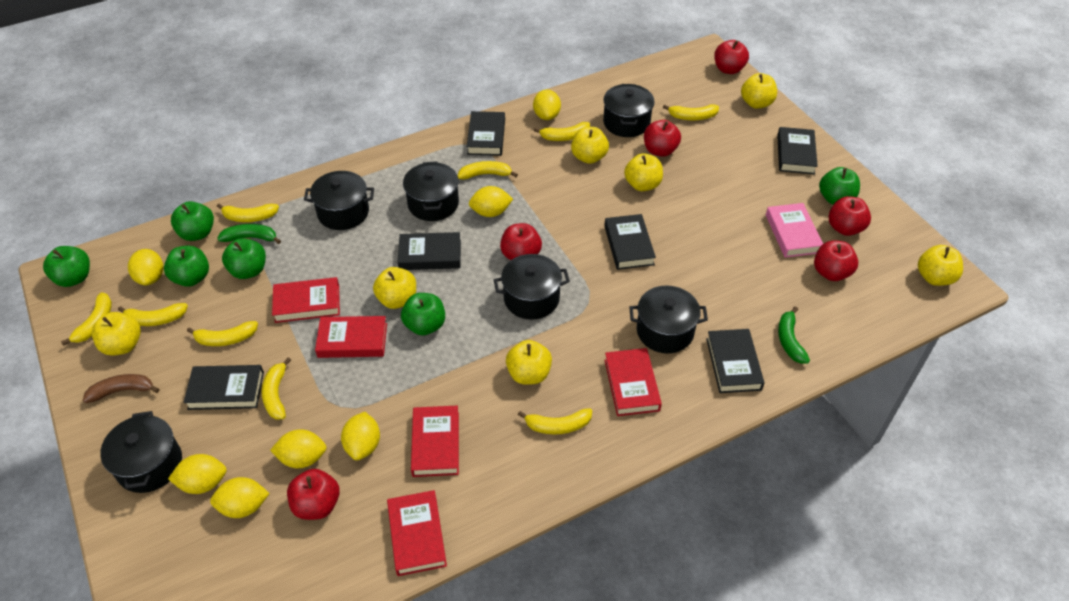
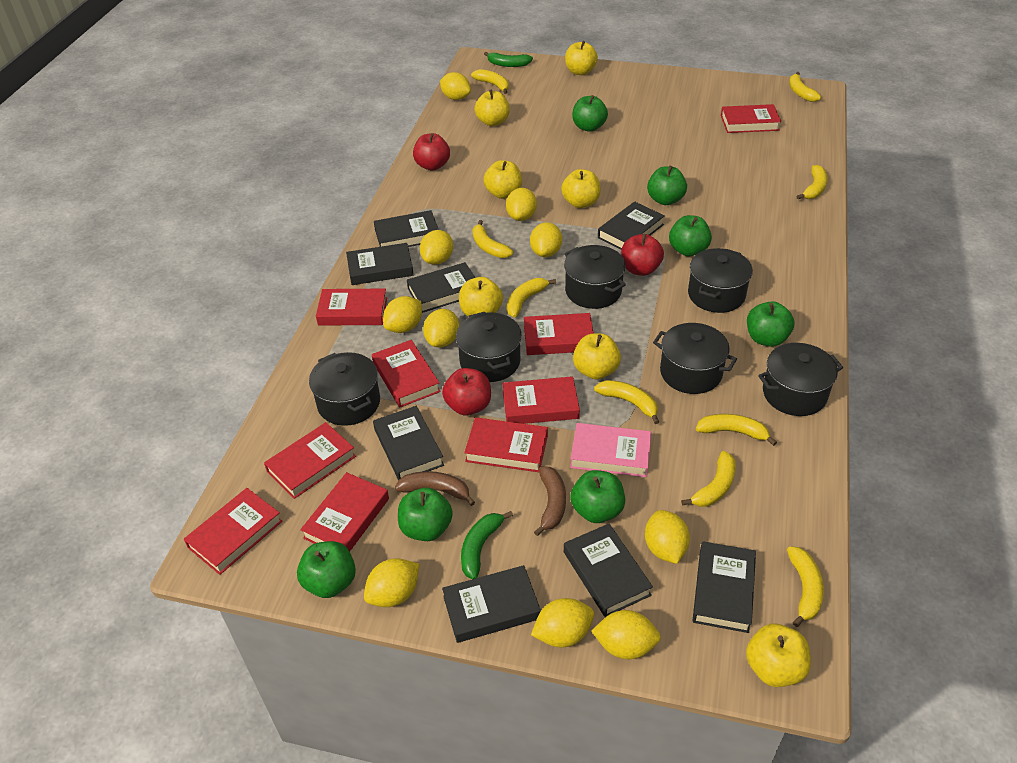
black book: [184,365,264,410] [398,232,461,270] [467,111,505,156] [604,214,656,270] [706,329,764,393] [777,127,818,174] = 6 -> [346,243,414,285] [373,406,444,480] [374,210,439,247] [407,262,475,313] [442,565,541,643] [564,524,653,617] [598,201,665,250] [692,541,756,633] = 8
brown banana: [83,374,159,403] = 1 -> [395,471,475,506] [534,466,566,536] = 2
green apple: [43,246,90,287] [164,245,209,287] [171,201,214,241] [222,238,266,279] [401,293,445,336] [819,167,860,205] = 6 -> [297,541,356,598] [398,488,453,541] [570,470,625,523] [572,95,608,132] [647,166,687,205] [669,215,712,257] [747,301,794,347] = 7
red apple: [287,469,340,520] [500,223,542,260] [644,120,681,157] [714,40,749,74] [814,240,858,281] [828,196,871,236] = 6 -> [413,133,450,170] [442,368,491,415] [621,234,664,276] = 3
red book: [272,277,340,323] [315,316,387,358] [387,490,447,576] [411,406,459,477] [605,348,662,416] = 5 -> [184,488,282,575] [264,422,356,499] [300,472,389,552] [316,289,387,326] [372,340,441,407] [464,417,548,472] [502,376,580,424] [524,313,594,355] [721,104,782,133] = 9
yellow lemon: [128,249,163,285] [168,454,227,494] [210,477,270,518] [270,429,327,468] [341,412,380,460] [469,186,513,217] [533,90,561,120] = 7 -> [364,558,419,607] [383,296,422,333] [420,230,453,265] [423,309,459,347] [440,72,471,100] [506,188,537,221] [530,222,562,257] [531,598,594,647] [591,610,661,659] [645,510,690,564] = 10

